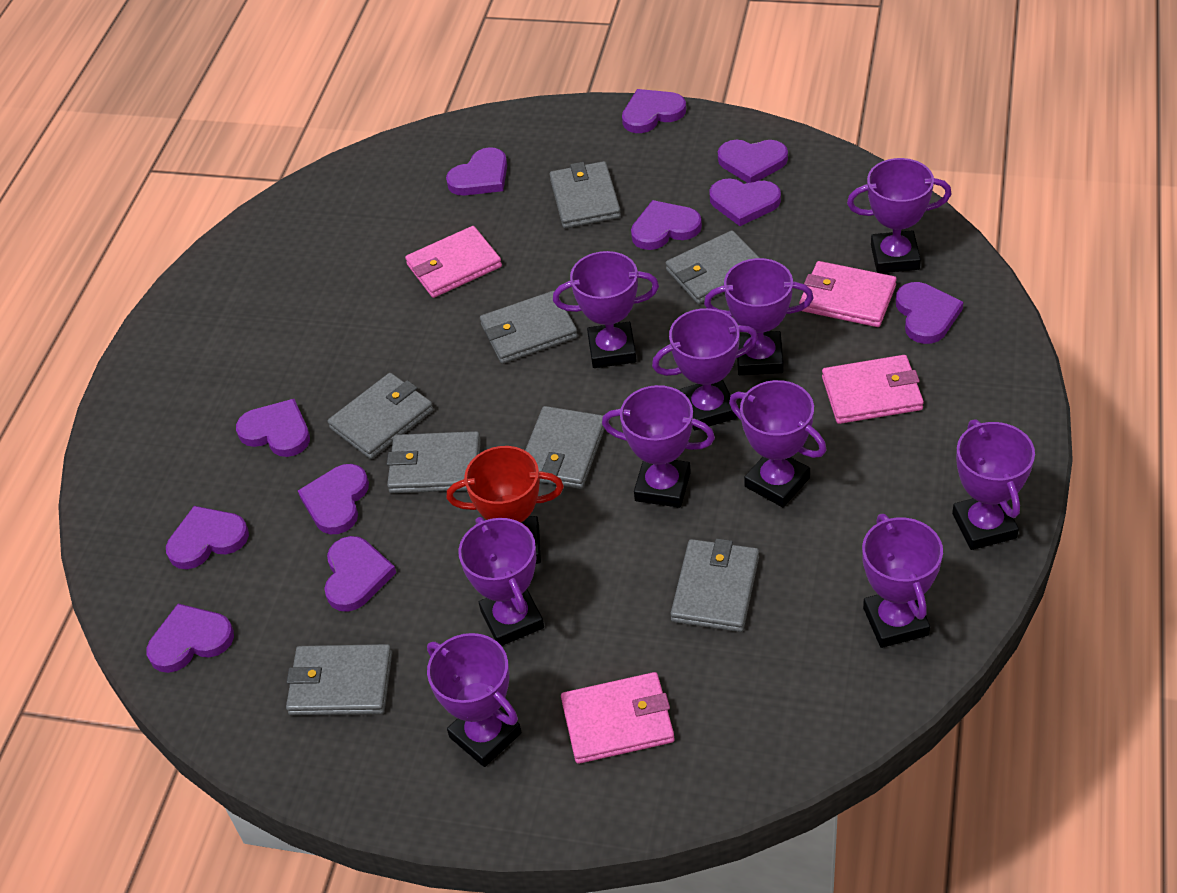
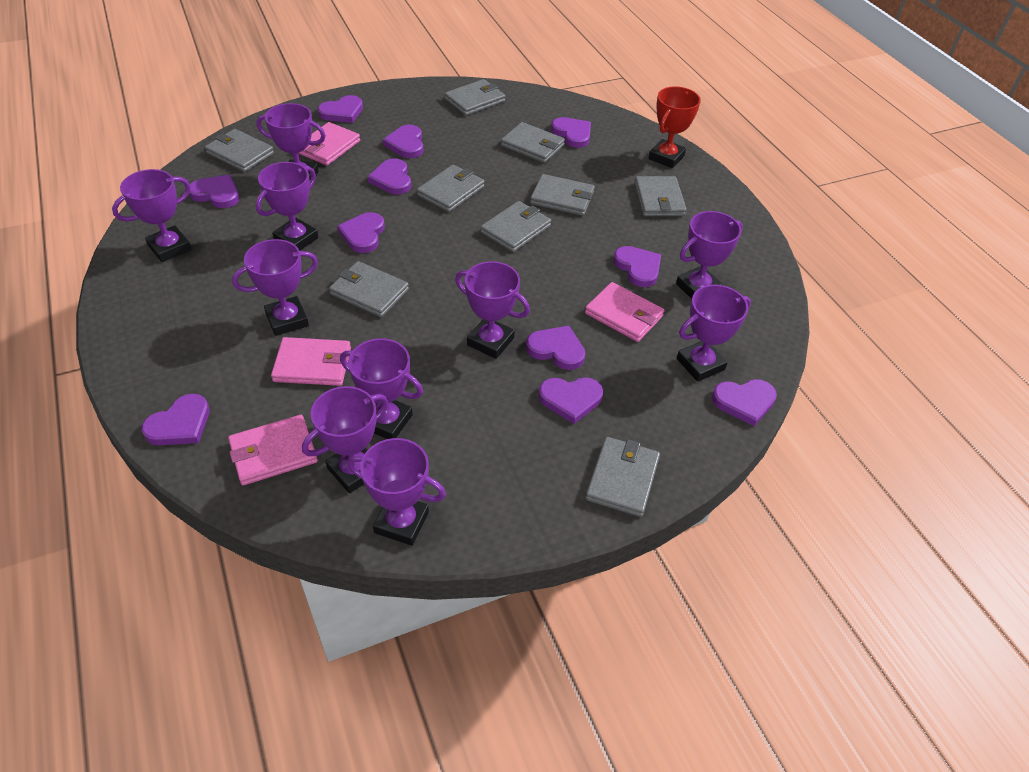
grey wallet: [286,644,392,716] [328,373,433,459] [387,431,481,493] [480,291,578,364] [525,406,605,489] [550,161,621,228] [666,230,760,304] [671,539,759,632] = 8 -> [205,129,274,172] [329,261,409,317] [417,165,485,212] [445,79,505,116] [481,201,551,252] [501,122,565,163] [530,174,595,216] [585,437,660,517] [635,176,687,216] = 9

